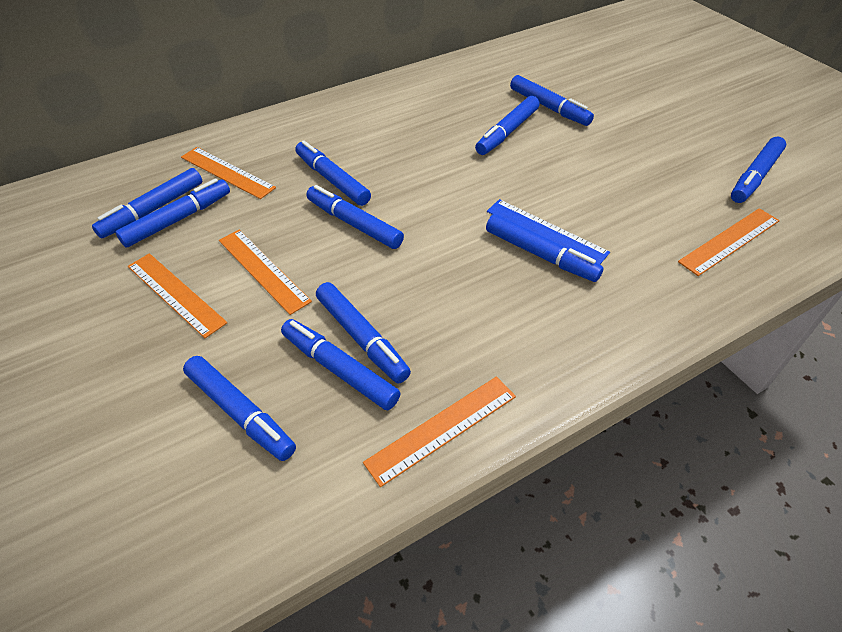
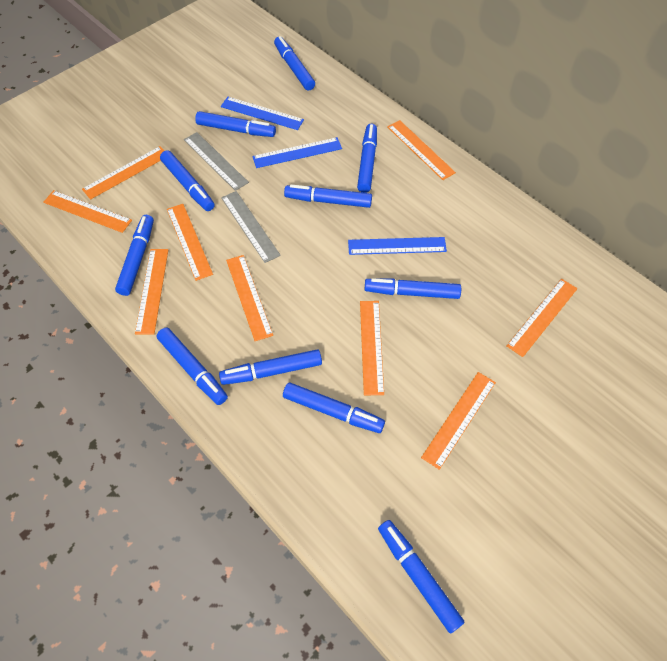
blue ruler: [487,199,610,264] = 1 -> [221,97,304,130] [252,137,342,168] [348,237,447,255] = 3
grey ruler: none = 0 -> [184,132,249,191] [221,191,281,263] = 2
orange ruler: [128,253,227,338] [181,147,276,199] [219,230,312,315] [363,376,516,487] [678,208,780,276] = 5 -> [44,190,132,233] [82,146,165,200] [135,249,168,335] [167,204,213,281] [226,255,273,341] [360,301,384,395] [387,120,456,180] [421,372,496,470] [506,279,578,357] = 9

